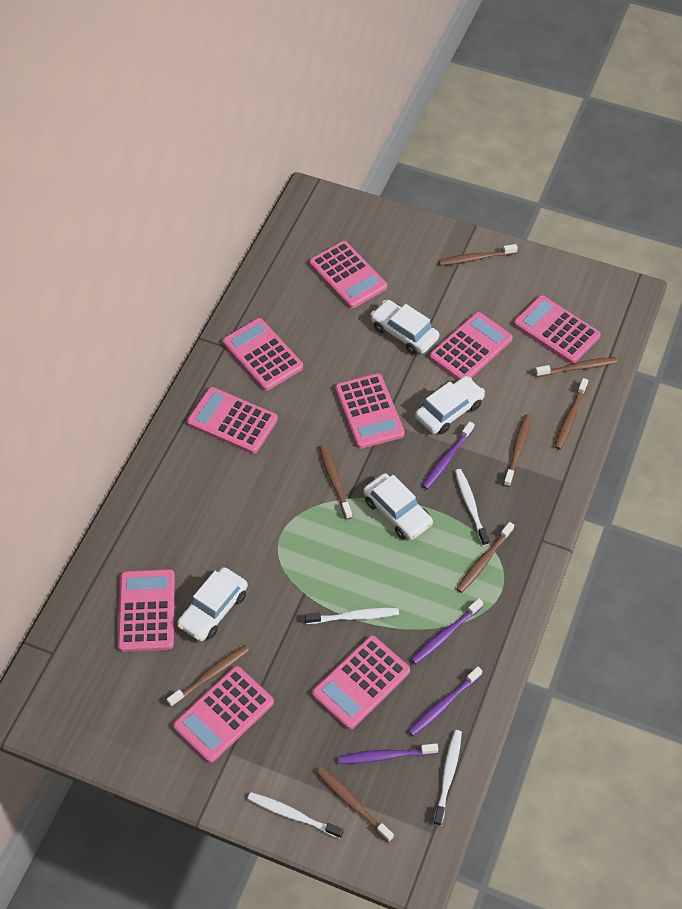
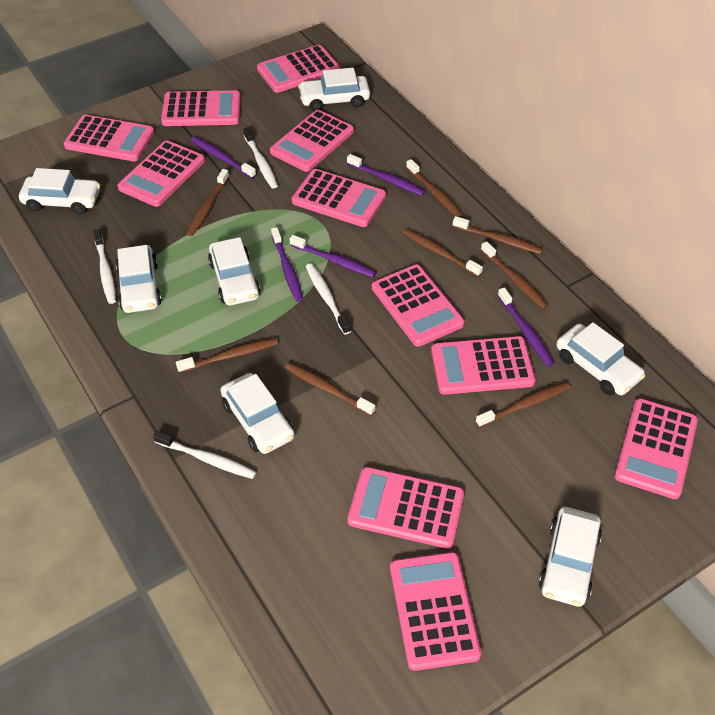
pink calculator: [118,569,175,652] [173,666,274,763] [187,387,278,454] [223,318,303,391] [309,241,387,308] [312,635,410,730] [335,373,405,449] [429,312,513,380] [514,295,601,364] = 9 -> [64,115,155,161] [117,140,205,207] [161,90,241,126] [257,45,340,93] [270,110,354,172] [292,169,386,227] [347,467,464,549] [372,264,464,347] [390,552,481,671] [431,336,536,395] [614,398,698,499] = 11
purple toothbrush: [338,743,438,764] [408,667,482,736] [411,598,483,664] [422,421,475,489] = 4 -> [191,137,256,179] [271,227,303,302] [290,235,376,277] [347,154,425,196] [498,287,555,367] = 5
white car: [177,567,248,641] [363,473,433,540] [371,300,439,355] [415,376,485,434] = 4 -> [19,168,100,214] [116,245,162,313] [208,237,261,306] [221,373,295,454] [298,68,370,111] [539,507,602,607] [556,322,645,395] = 7

